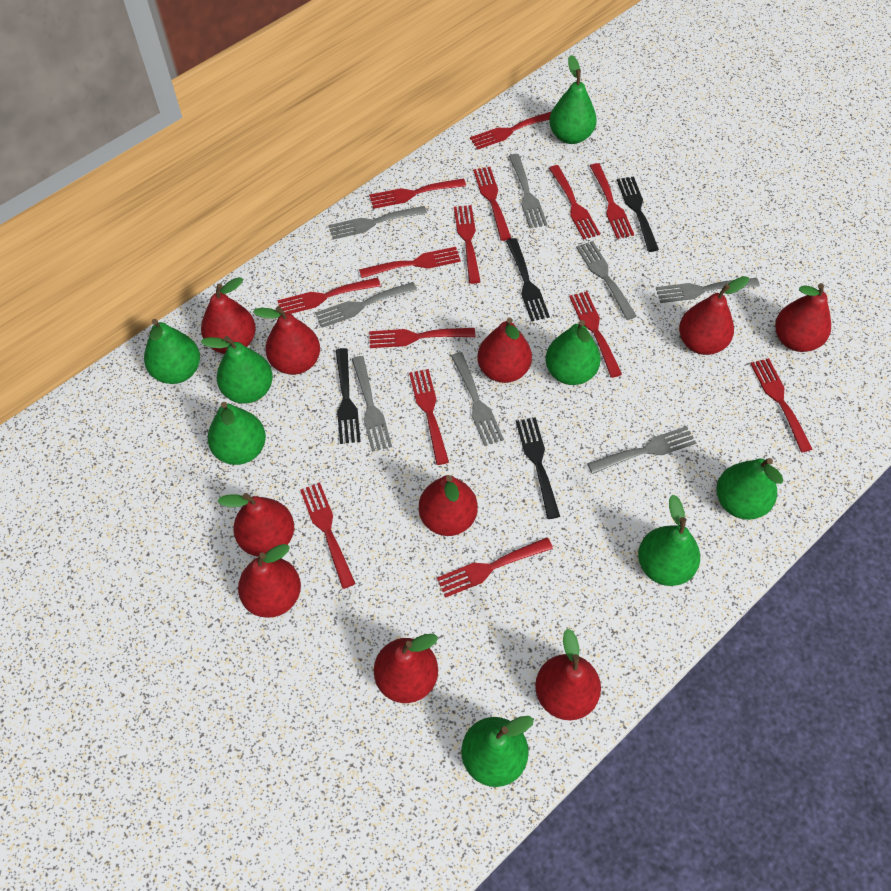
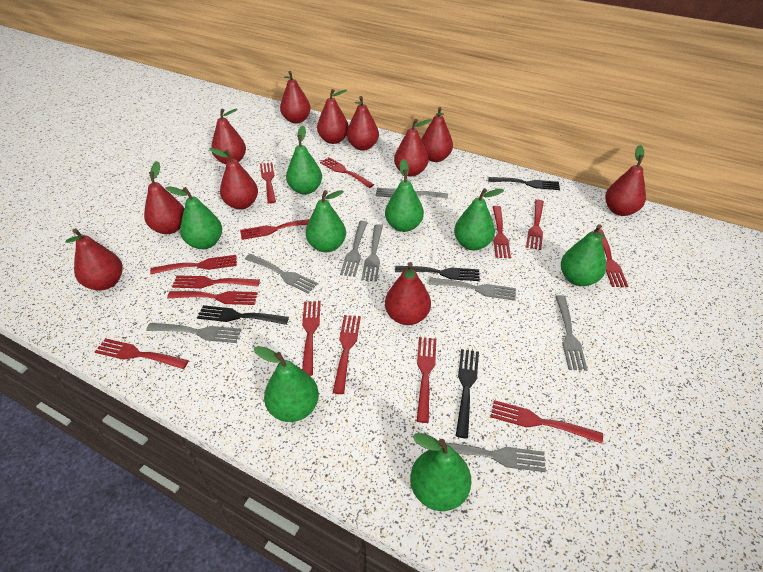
red pear: [201,277,256,354] [218,493,294,557] [238,544,301,618] [253,306,320,375] [374,634,438,703] [419,475,478,536] [477,318,532,383] [535,628,601,720] [679,276,749,355] [775,283,831,352] = 10 -> [65,228,123,291] [144,161,184,234] [209,148,258,210] [211,108,246,164] [280,71,311,123] [317,89,349,144] [347,96,379,151] [385,262,431,325] [394,119,432,176] [421,107,453,162] [605,145,646,216] = 11

